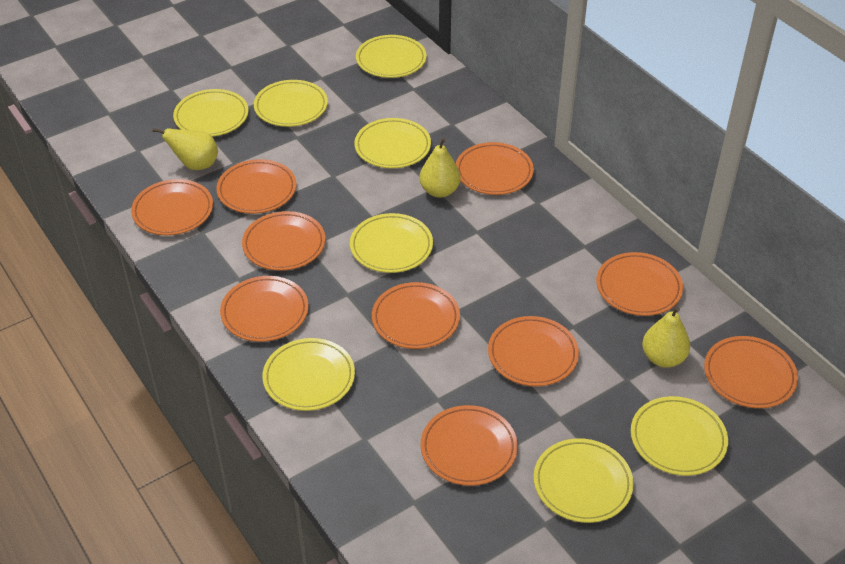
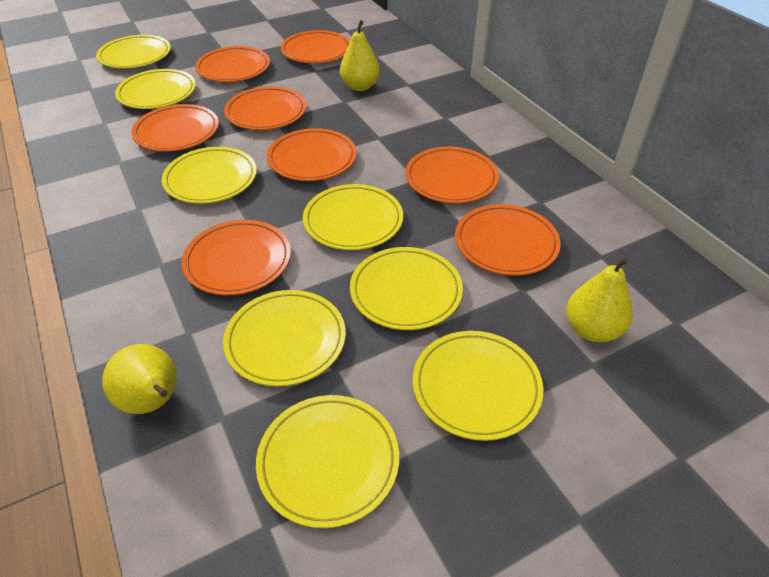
orange plate: [131,179,213,235] [216,159,296,214] [220,276,308,342] [242,211,325,271] [372,282,460,349] [421,405,518,486] [456,142,534,195] [488,316,579,386] [596,252,683,316] [704,336,798,408] = 10 -> [131,104,219,152] [182,220,291,295] [195,46,270,82] [224,86,306,130] [267,128,357,181] [281,30,350,63] [405,147,499,203] [455,204,561,276] = 8

